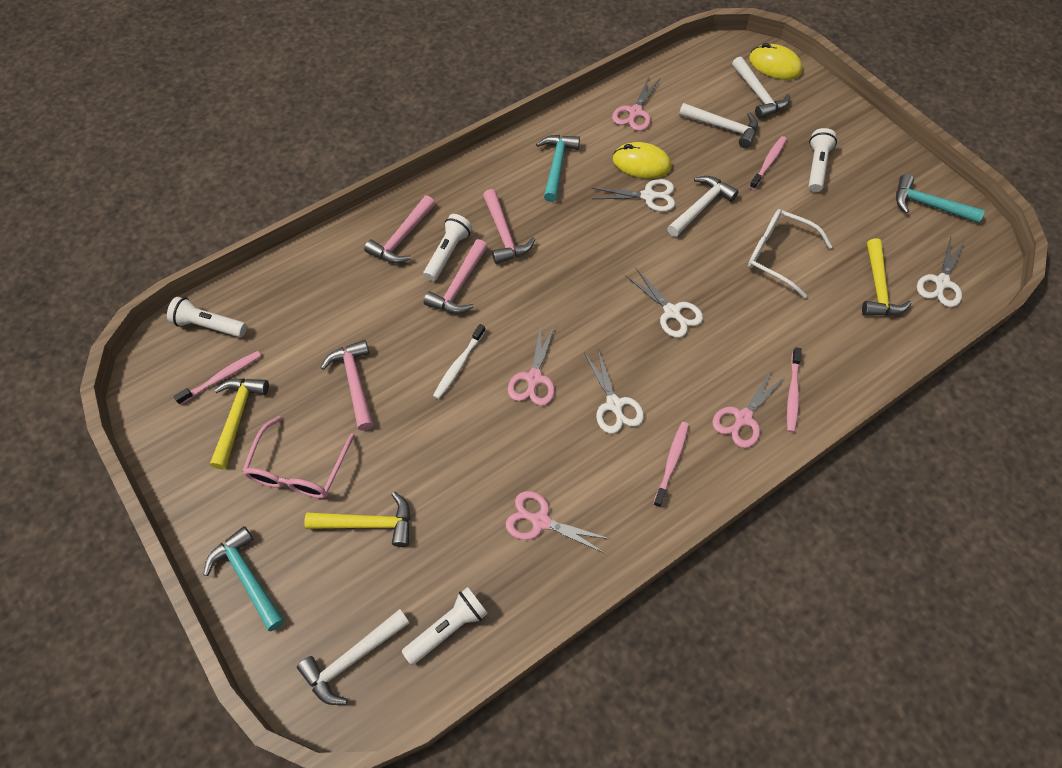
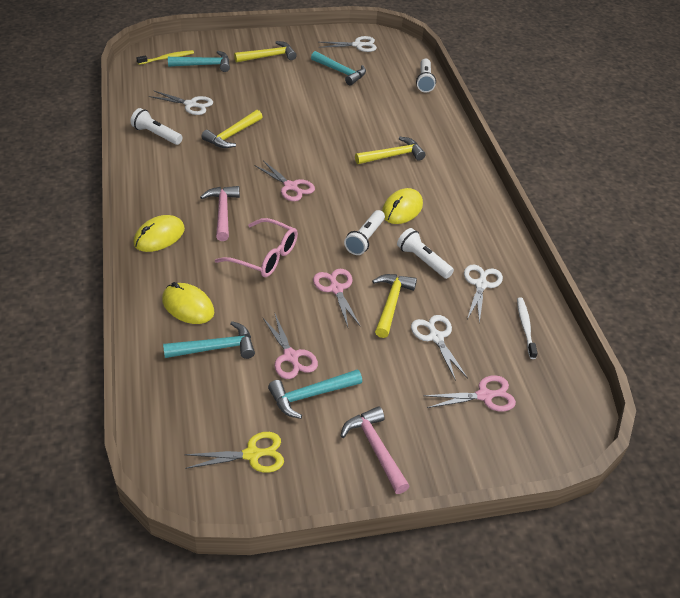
pink hammer: [321,340,373,431] [364,195,435,263] [424,239,488,314] [483,189,535,264] = 4 -> [200,186,240,241] [341,406,410,494] = 2
pink toothbrush: [173,351,261,405] [653,422,689,508] [749,136,787,190] [787,347,802,432] = 4 -> none = 0
turquoise hammer: [204,526,284,631] [536,135,580,202] [896,174,985,223] = 3 -> [163,321,255,359] [168,51,230,72] [268,369,362,419] [311,51,366,85] = 4
white glasses: [748,209,832,298] = 1 -> none = 0
white hammer: [297,609,410,705] [667,176,739,237] [679,103,758,148] [732,56,790,119] = 4 -> none = 0
yellow hammer: [210,379,269,469] [304,492,410,547] [862,238,912,316] = 3 -> [202,110,263,148] [234,41,297,63] [355,137,426,164] [372,274,417,338] = 4
yellow mouse: [613,142,671,179] [749,43,803,80] = 2 -> [134,215,185,252] [162,282,214,324] [382,188,423,224] = 3
yellow scissors: none = 0 -> [184,432,284,473] = 1
yellow toothbrush: none = 0 -> [136,50,194,65] = 1

